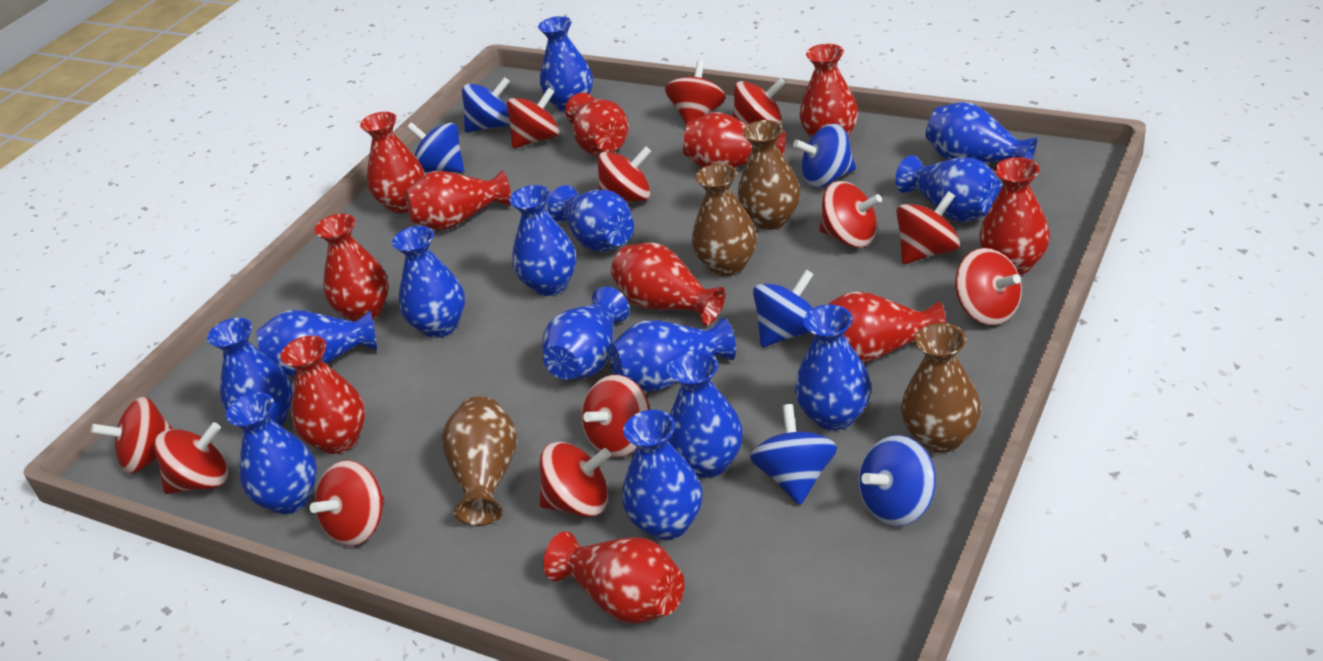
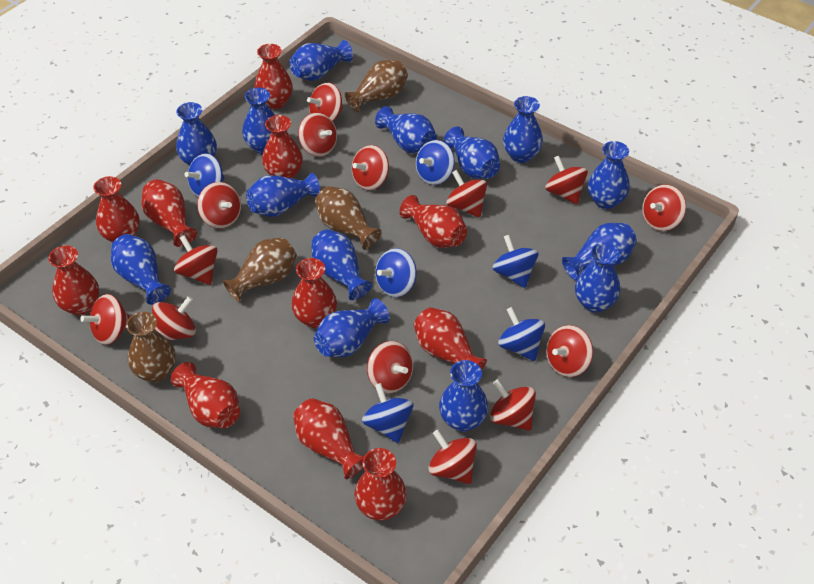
red spinning top: [90,396,173,474] [154,422,228,494] [310,460,384,546] [507,88,559,148] [540,442,611,517] [581,375,650,458] [598,146,651,202] [665,60,726,124] [733,78,786,126] [819,181,882,248] [896,191,960,264] [955,248,1022,325] = 12 -> [80,294,130,345] [152,296,196,341] [174,235,218,285] [197,182,241,229] [298,113,337,157] [307,83,343,122] [352,145,389,190] [367,341,413,393] [429,430,477,484] [446,170,487,217] [490,379,536,431] [545,156,588,204] [546,325,593,377] [642,185,686,231] = 14

